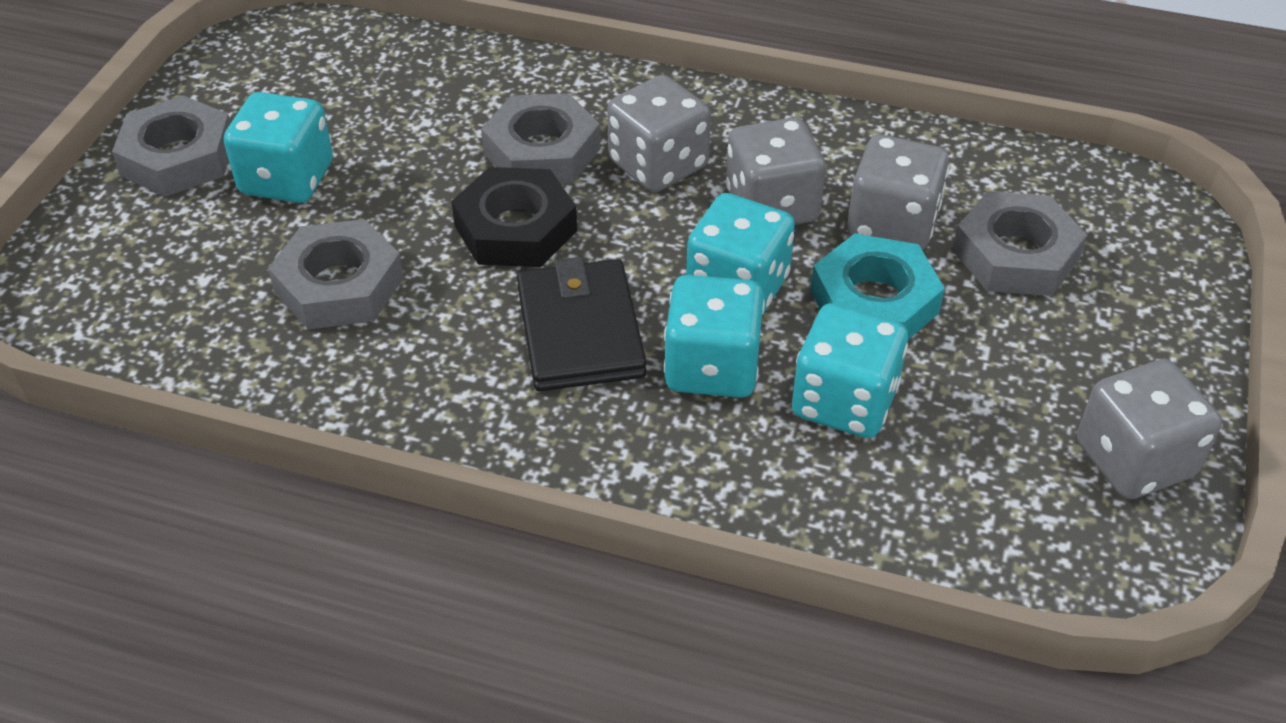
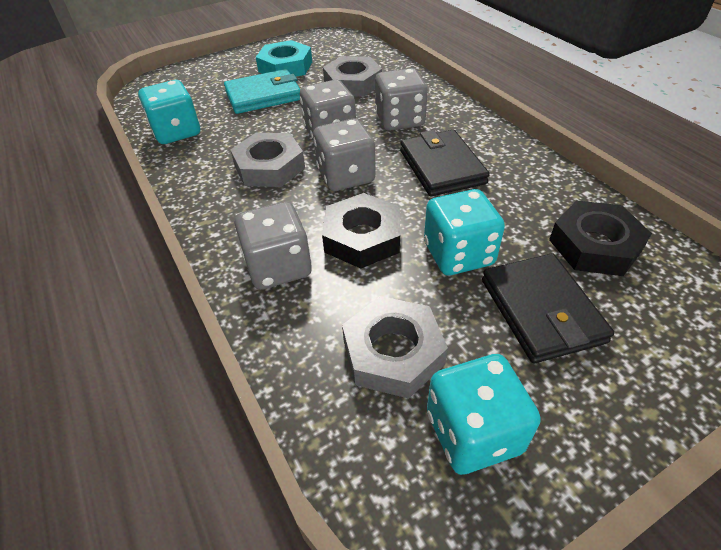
black nut: [451,167,577,267] = 1 -> [322,193,400,269] [549,200,652,276] = 2
black wallet: [517,257,646,391] = 1 -> [400,130,490,196] [482,253,614,363] = 2
grey nut: [112,95,231,196] [268,219,404,329] [481,93,601,184] [952,191,1087,296] = 4 -> [230,133,305,187] [323,56,382,97] [342,296,448,399] = 3
turquoise dice: [224,92,333,203] [664,275,765,398] [686,193,795,314] [792,303,908,438] = 4 -> [138,80,200,144] [424,189,505,275] [427,354,541,475] = 3
turquoise wallet: none = 0 -> [224,69,300,114] = 1

